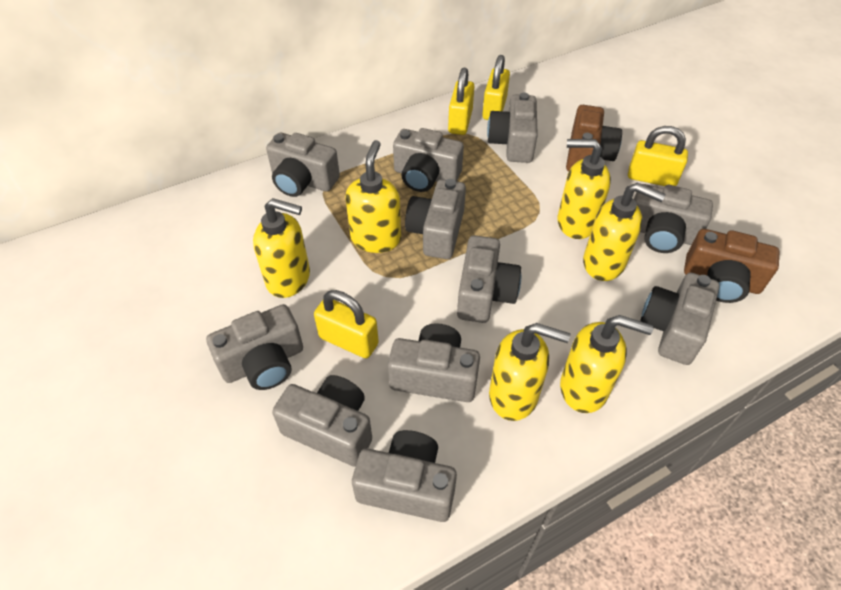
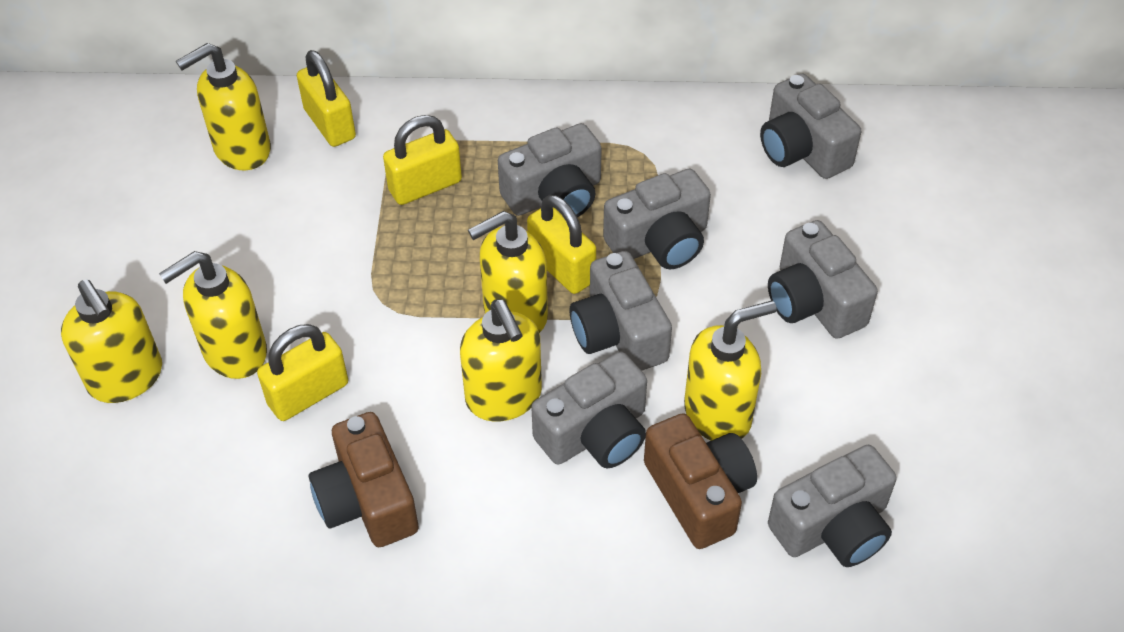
grey camera: [206,304,303,390] [266,133,340,197] [272,375,372,467] [352,430,457,522] [388,323,480,402] [393,128,464,192] [405,179,466,259] [457,235,521,323] [487,93,538,163] [634,184,713,253] [640,272,720,365] = 11 -> [498,123,602,217] [531,352,647,468] [570,251,672,371] [603,168,711,269] [760,73,861,179] [768,220,878,339] [768,445,897,567] = 7

